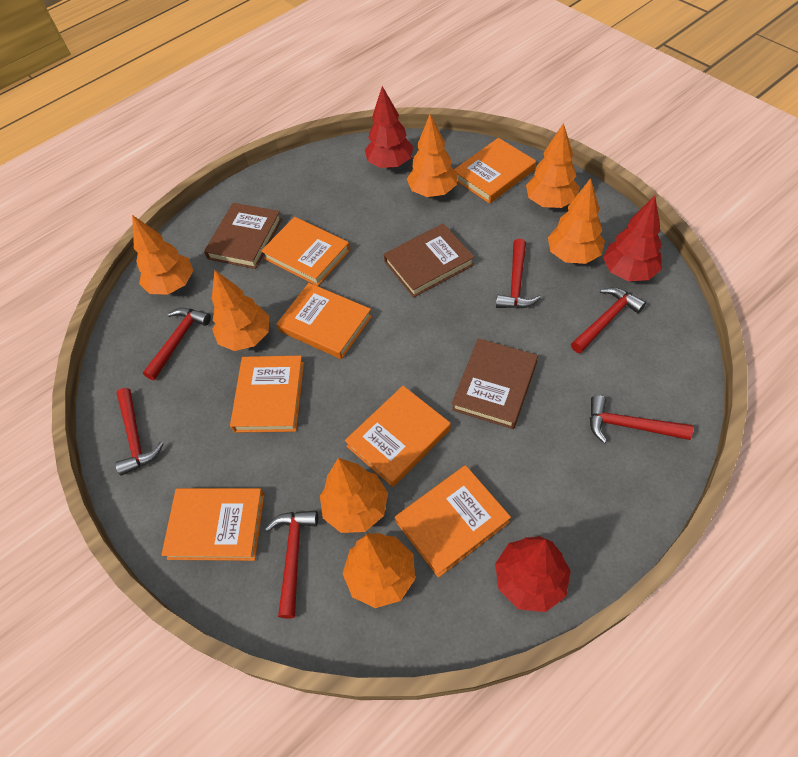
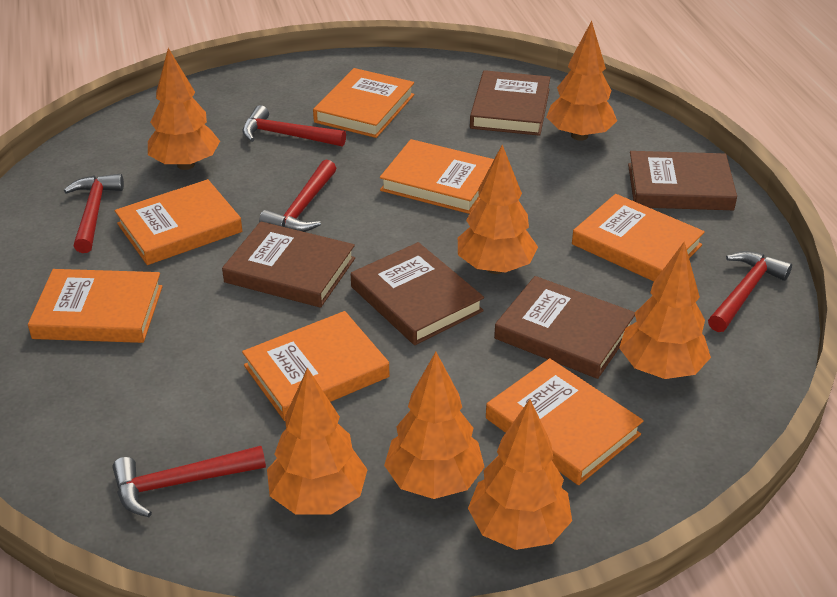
brown book: [204,203,282,269] [384,223,474,297] [452,339,538,429] = 3 -> [222,221,355,308] [351,242,484,345] [470,70,551,136] [494,276,635,379] [628,151,737,210] = 5
red hammer: [115,388,164,476] [143,308,211,380] [265,510,318,618] [496,239,541,309] [571,287,646,353] [590,395,693,444] = 6 -> [64,174,124,253] [113,446,266,517] [243,105,346,147] [259,160,336,232] [708,251,792,332] = 5
red tree: [365,86,414,168] [495,536,571,612] [603,195,662,281] = 3 -> none = 0

